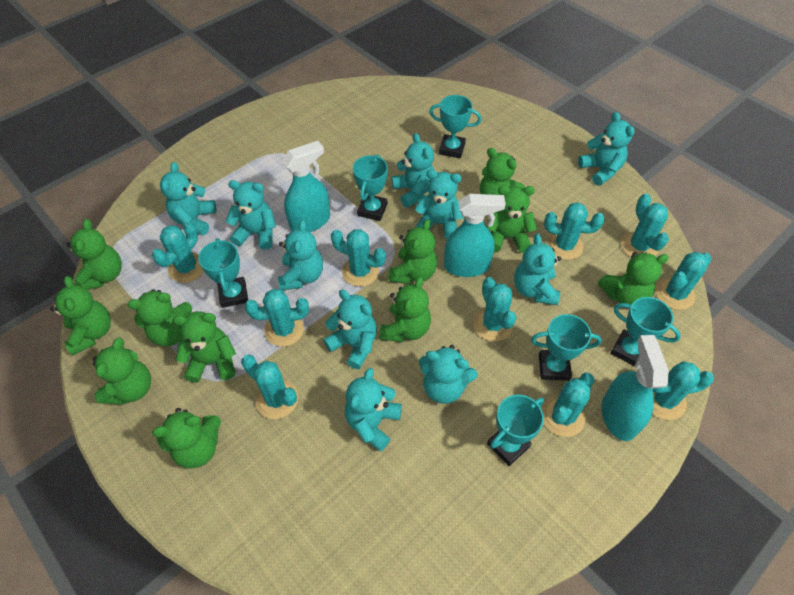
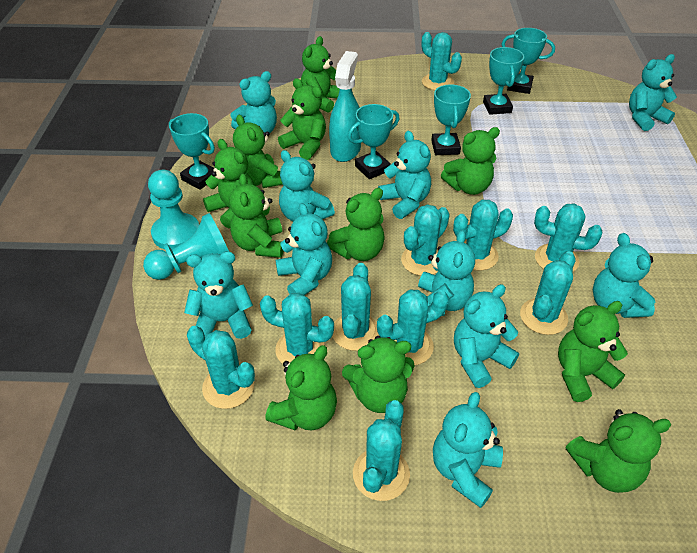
turquoise pawn: none = 0 -> [143,213,229,280] [148,170,199,249] = 2
turquoise spray bottle: [282,141,330,232] [444,194,506,277] [602,335,669,441] = 3 -> [329,51,361,162] = 1
turquoise trophy: [198,238,248,308] [353,155,388,221] [429,95,481,158] [487,395,544,466] [531,314,602,381] [610,297,681,366] = 6 -> [169,113,215,190] [348,104,399,179] [431,84,471,155] [483,47,524,115] [502,28,555,94] = 5

